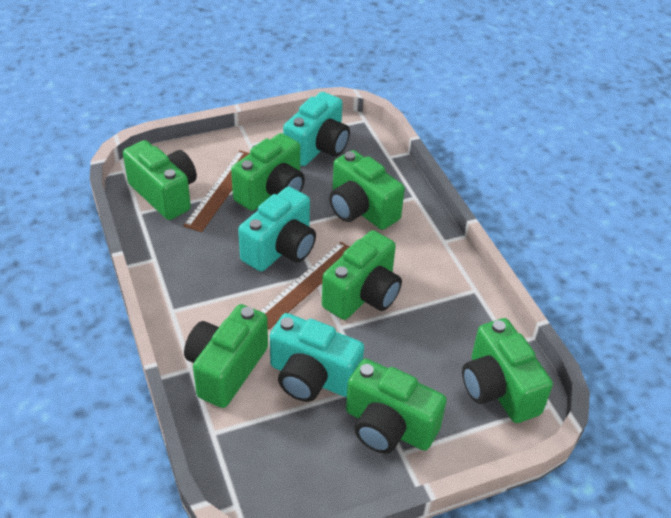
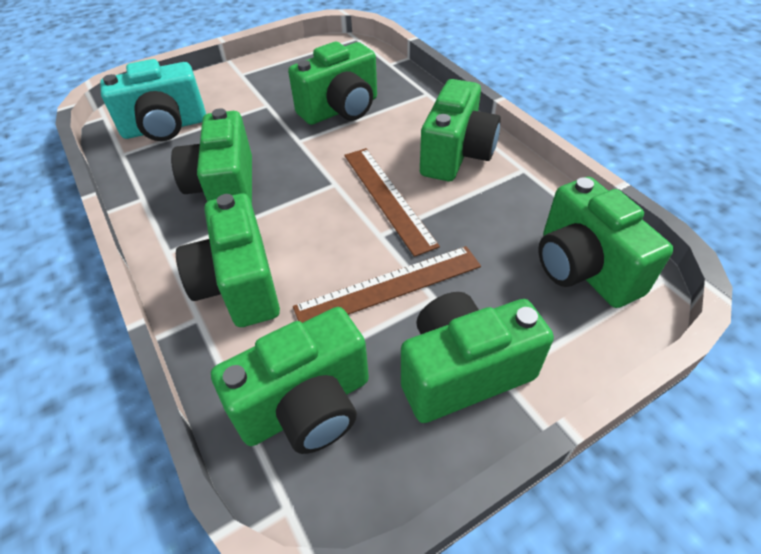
turquoise camera: [238,187,316,272] [270,313,364,402] [283,92,350,166] = 3 -> [100,59,206,141] = 1

